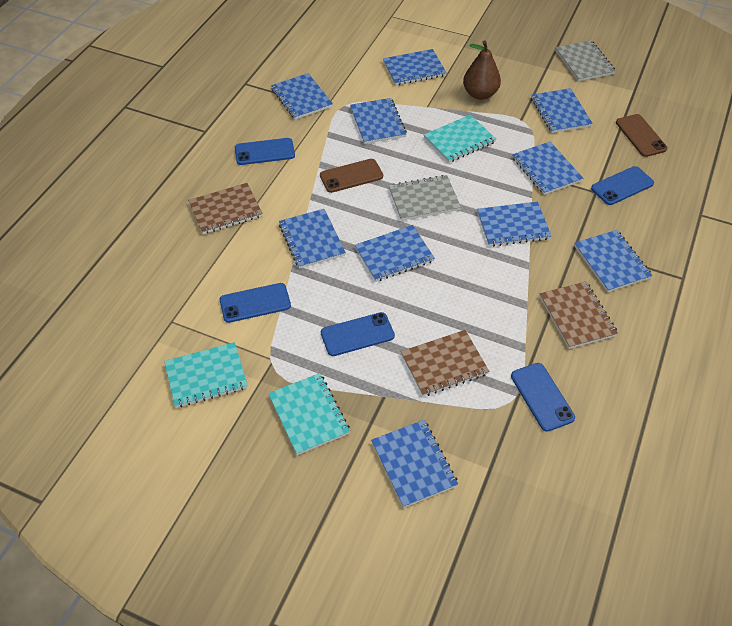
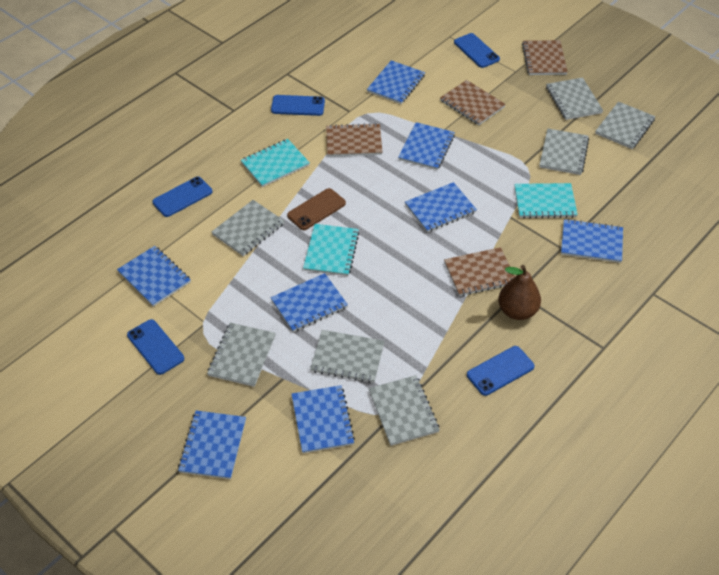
blue notebook: [271,73,333,120] [279,209,346,269] [350,98,407,144] [355,225,435,282] [371,420,458,508] [383,49,447,85] [477,202,551,246] [512,142,583,195] [531,88,593,133] [574,230,652,292] = 10 -> [117,246,191,307] [178,410,246,479] [271,273,348,332] [292,385,355,453] [367,60,425,104] [398,122,455,170] [405,182,477,232] [561,219,623,263] = 8
brown notebook: [188,183,263,234] [401,330,489,396] [540,281,618,349] = 3 -> [326,123,382,157] [440,80,506,125] [444,247,515,296] [522,40,568,75] = 4
brown phone: [320,159,383,193] [616,114,668,157] = 2 -> [287,188,346,230] = 1
grey notebook: [389,175,461,221] [555,40,616,81] = 2 -> [207,323,276,387] [212,200,284,256] [310,330,385,383] [369,375,440,446] [539,129,589,175] [546,77,603,120] [595,101,655,149] = 7

